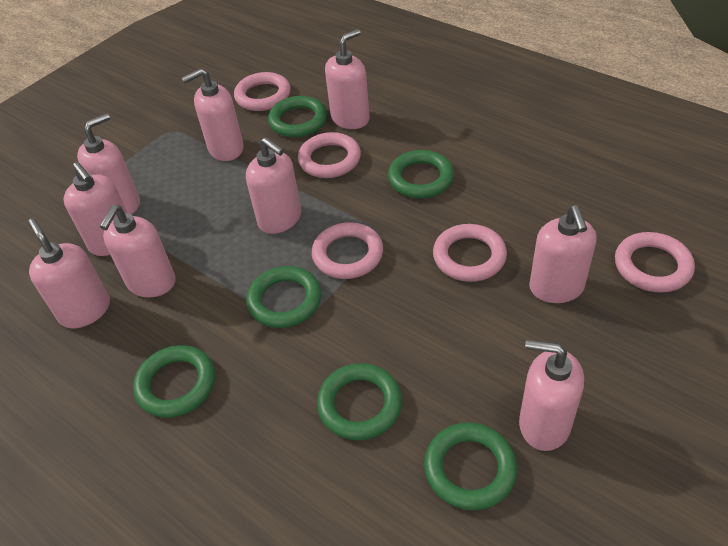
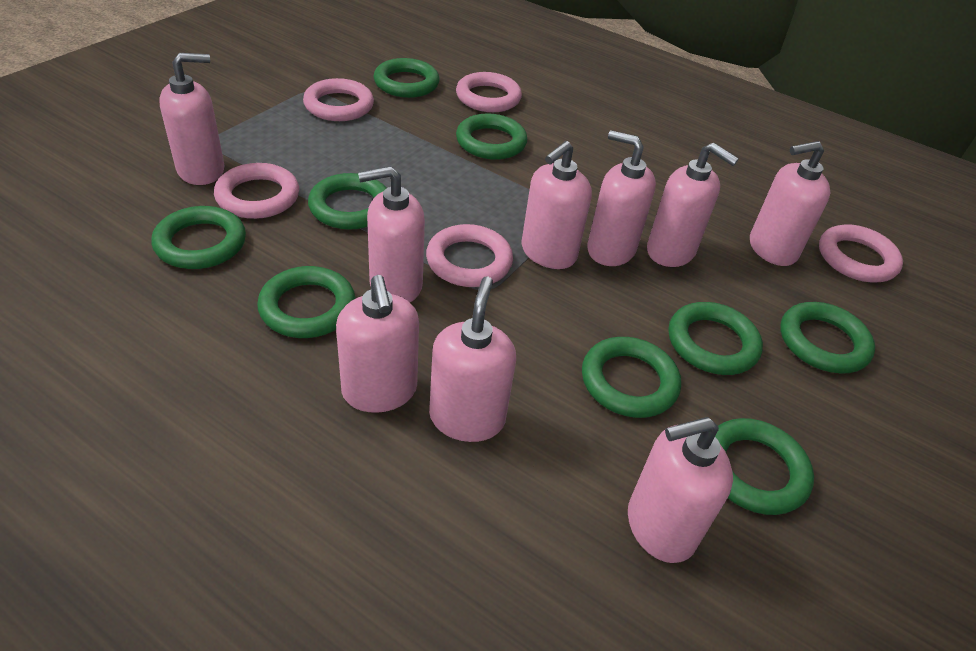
green ring: [133,345,215,418] [246,266,322,328] [268,96,327,137] [317,363,402,440] [388,150,454,198] [424,422,517,510] = 6 -> [152,206,246,269] [257,266,356,338] [308,173,386,230] [374,58,439,98] [456,113,527,160] [582,337,681,418] [669,302,763,375] [715,418,814,515] [780,302,875,374] = 9

